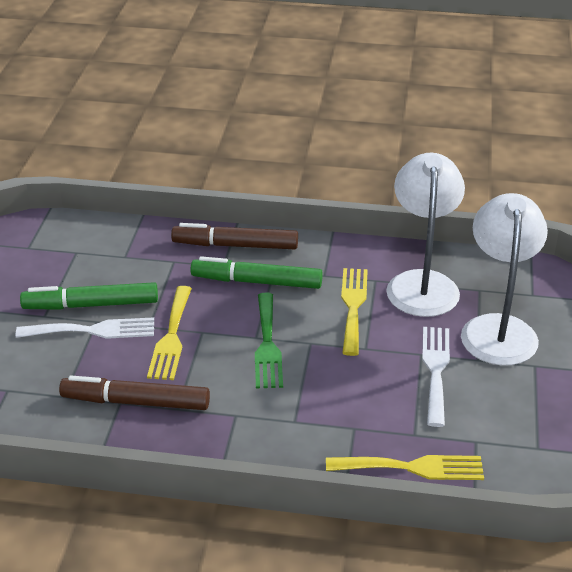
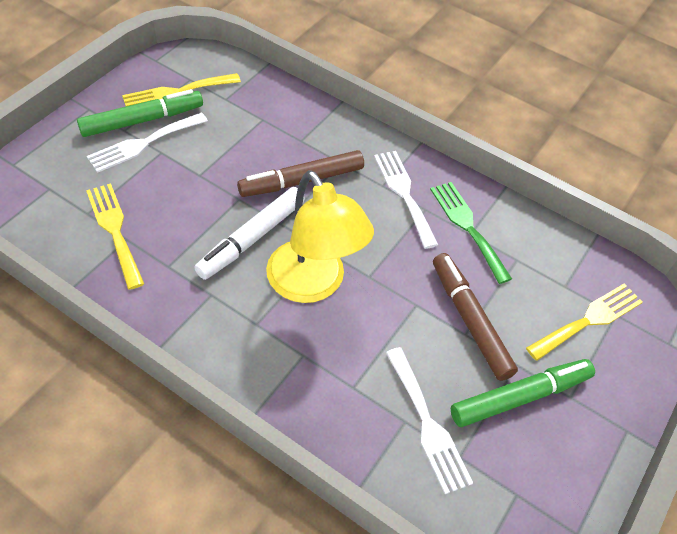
white fork: [16,317,154,339] [422,327,450,427] = 2 -> [87,112,208,173] [374,151,438,249] [386,347,473,494] = 3
white lamp: [386,153,465,317] [461,193,548,366] = 2 -> none = 0
white marker: none = 0 -> [194,187,305,280] = 1
yellow lamp: none = 0 -> [266,170,374,303] = 1

